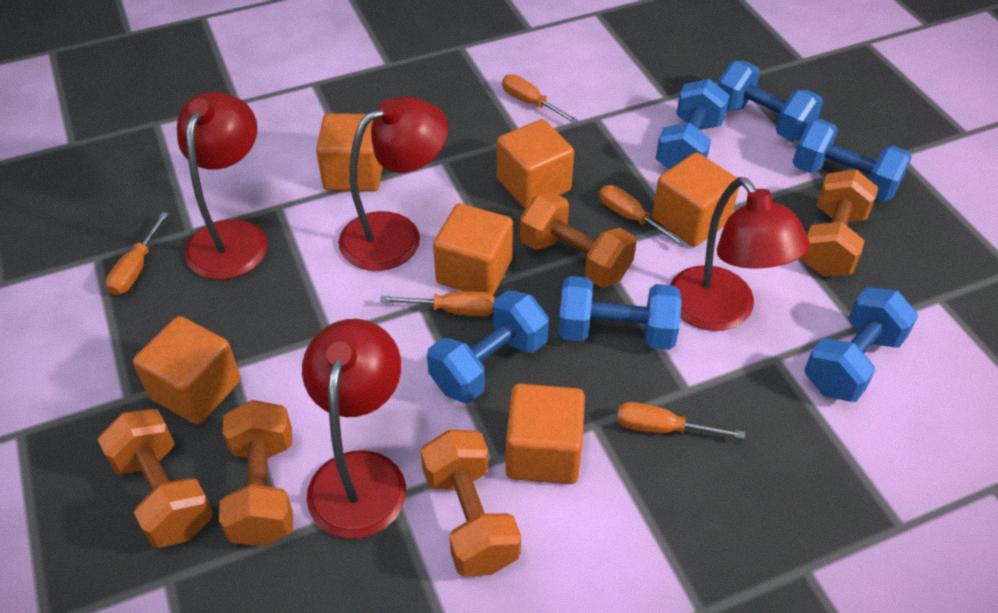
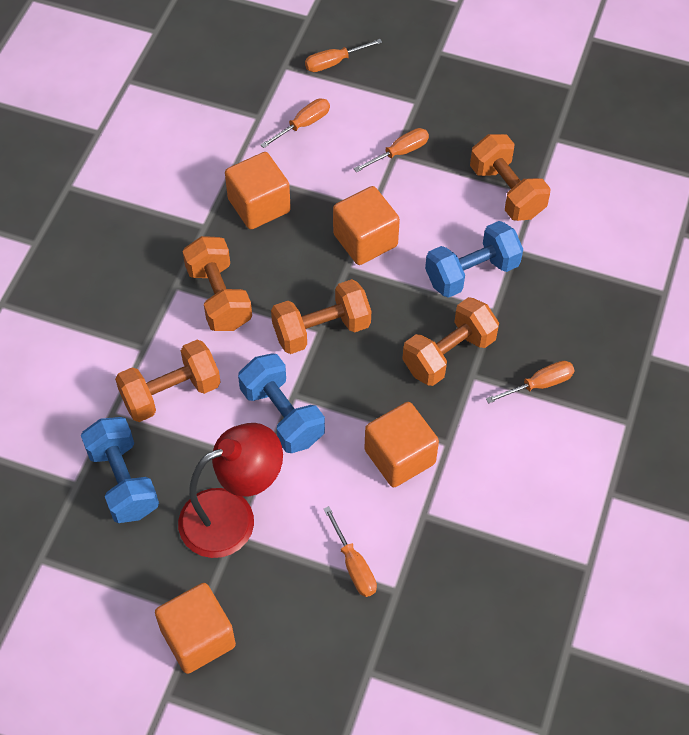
blue dumbbell: [427,290,549,403] [558,276,682,350] [656,79,730,169] [717,61,823,141] [793,119,912,201] [804,287,918,402] = 6 -> [81,417,159,523] [238,353,325,453] [425,221,523,298] = 3
orange cube: [133,316,241,424] [316,113,383,192] [433,204,513,295] [497,119,574,209] [506,384,585,484] [652,152,739,247] = 6 -> [155,583,236,674] [225,152,291,229] [333,186,400,265] [364,402,439,487] = 4
red lamp: [177,92,268,280] [302,319,406,539] [339,96,448,271] [670,177,810,331] = 4 -> [178,423,283,558] = 1

